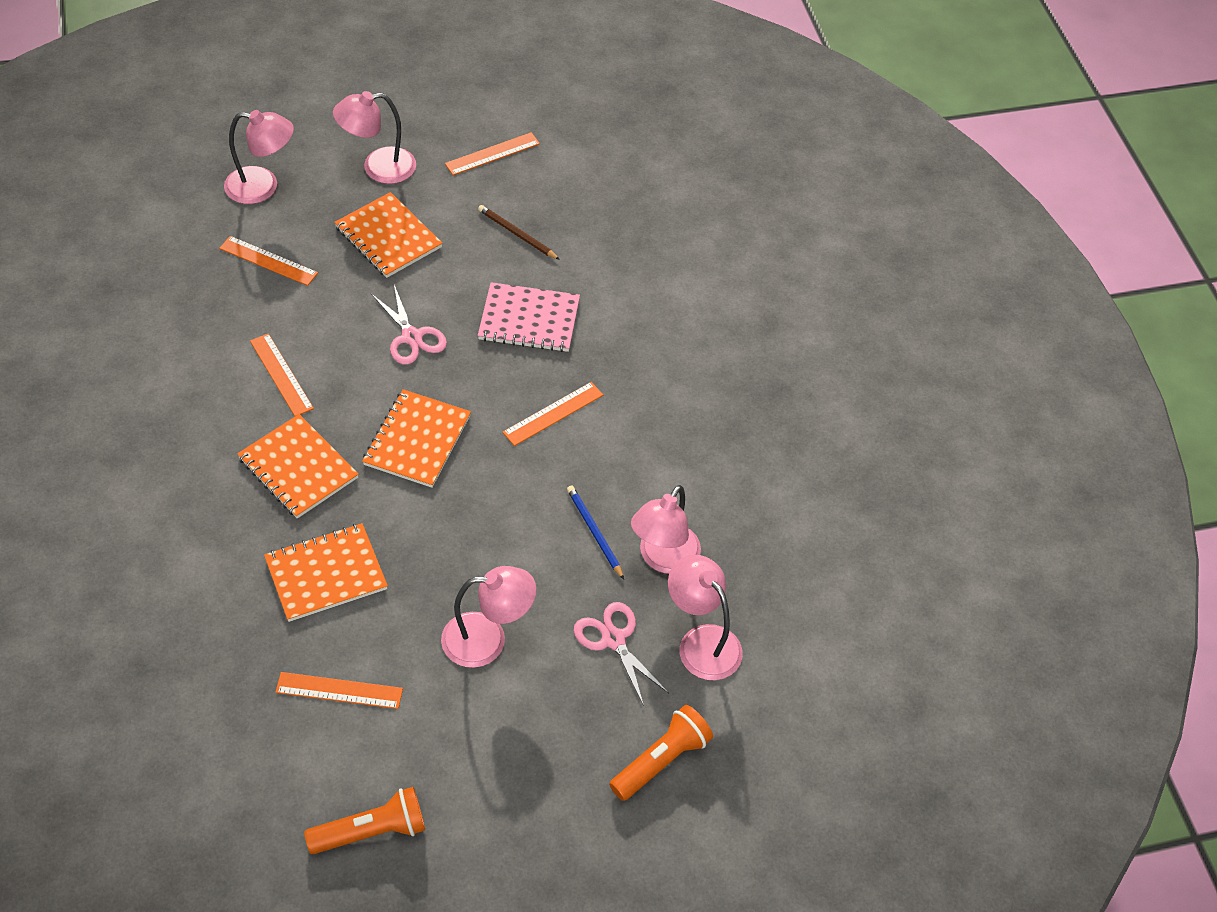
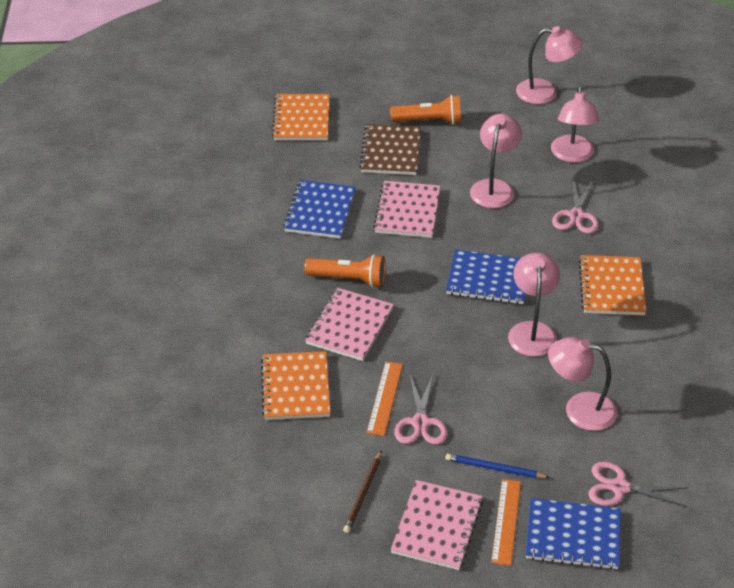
blue notebook: none = 0 -> [283,180,356,239] [446,249,526,304] [526,498,621,570] = 3
brown notebook: none = 0 -> [359,124,421,175] = 1
orange notebook: [237,414,359,519] [264,523,388,622] [334,192,443,278] [362,389,471,488] = 4 -> [261,351,331,420] [272,94,330,140] [579,255,646,315] = 3
orange ruler: [219,236,318,286] [250,333,314,416] [275,672,403,709] [445,132,540,175] [502,382,603,446] = 5 -> [366,361,403,436] [491,479,521,566] = 2
pink notebook: [478,282,580,352] = 1 -> [305,288,394,361] [373,181,440,238] [391,480,483,570] = 3
pink scissors: [371,285,447,365] [574,602,669,706] = 2 -> [394,375,447,445] [552,180,599,234] [588,462,688,507] = 3

